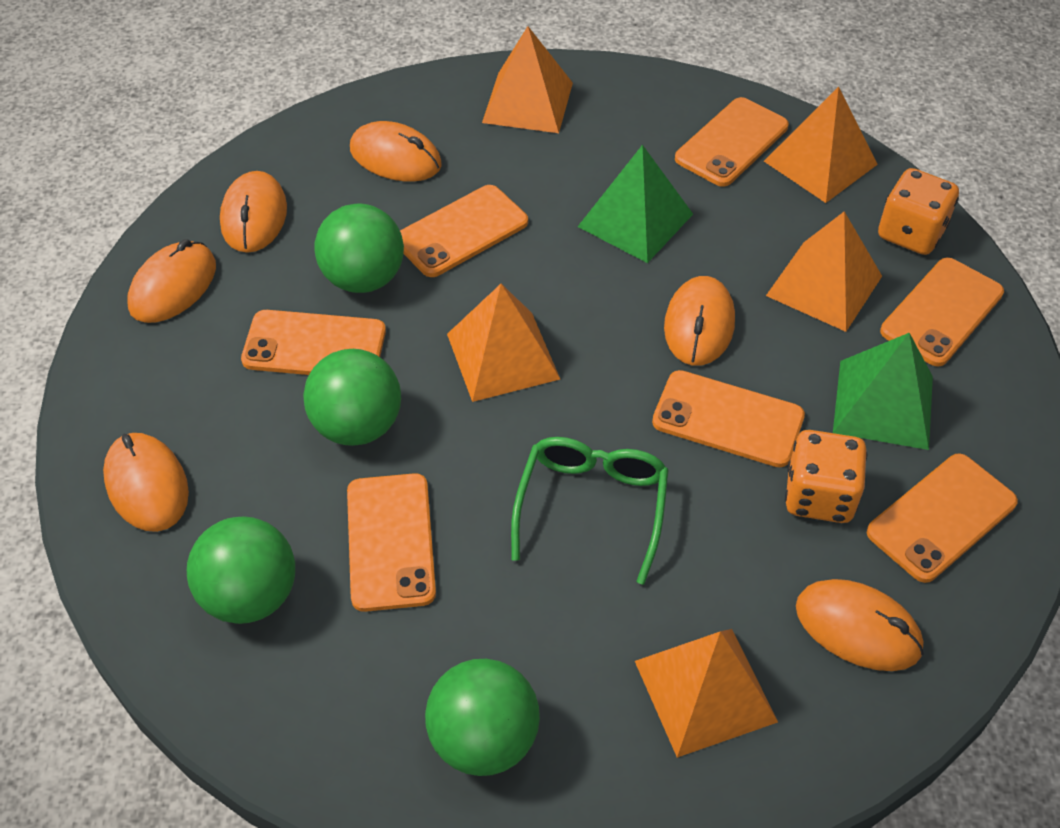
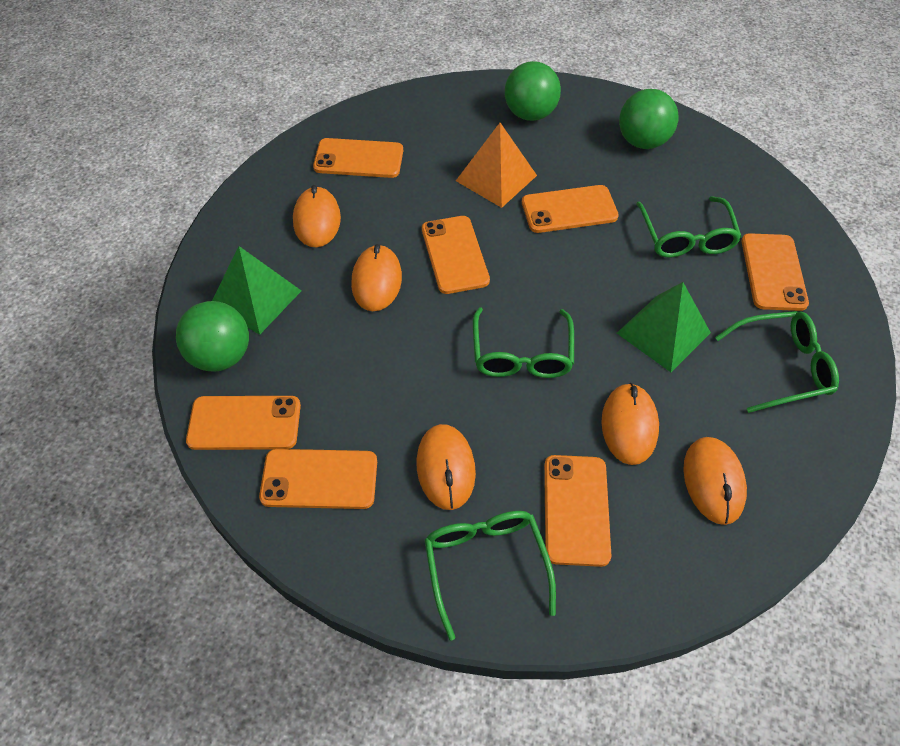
green ball: [187,516,295,624] [303,349,401,446] [315,204,404,293] [425,659,540,776] = 4 -> [176,301,249,372] [505,61,561,121] [619,89,678,149] = 3
green glasses: [511,437,668,585] = 1 -> [424,511,556,641] [473,307,574,378] [636,196,742,257] [715,311,839,413] = 4
orange dice: [785,430,867,523] [878,168,959,255] = 2 -> none = 0
orange mouse: [103,433,189,532] [127,239,216,323] [220,171,287,253] [350,121,442,182] [664,276,735,366] [796,579,924,671] = 6 -> [293,185,341,247] [351,244,402,311] [416,424,476,510] [601,383,659,465] [683,437,747,525] = 5
orange pyramid: [447,284,560,402] [482,26,573,133] [635,629,778,758] [764,87,878,203] [766,211,882,332] = 5 -> [456,123,537,208] = 1

